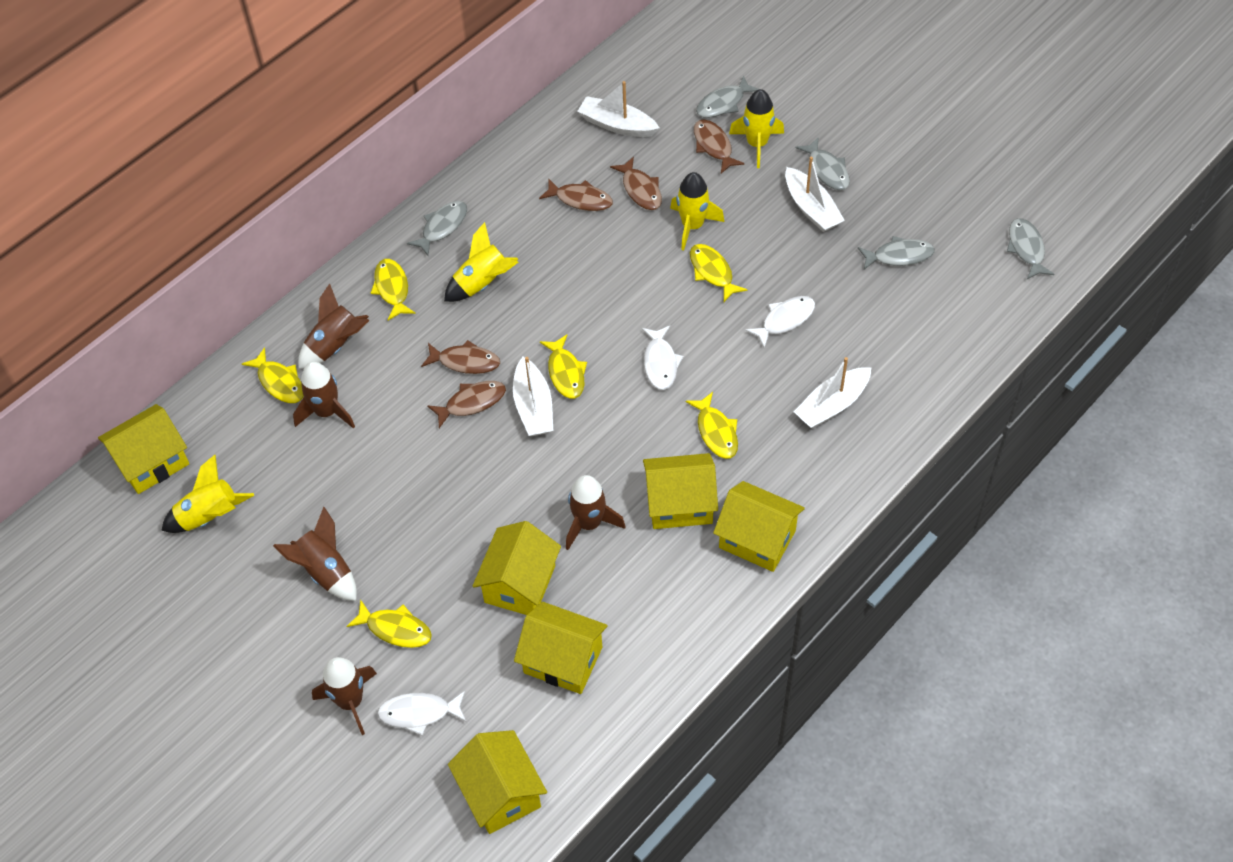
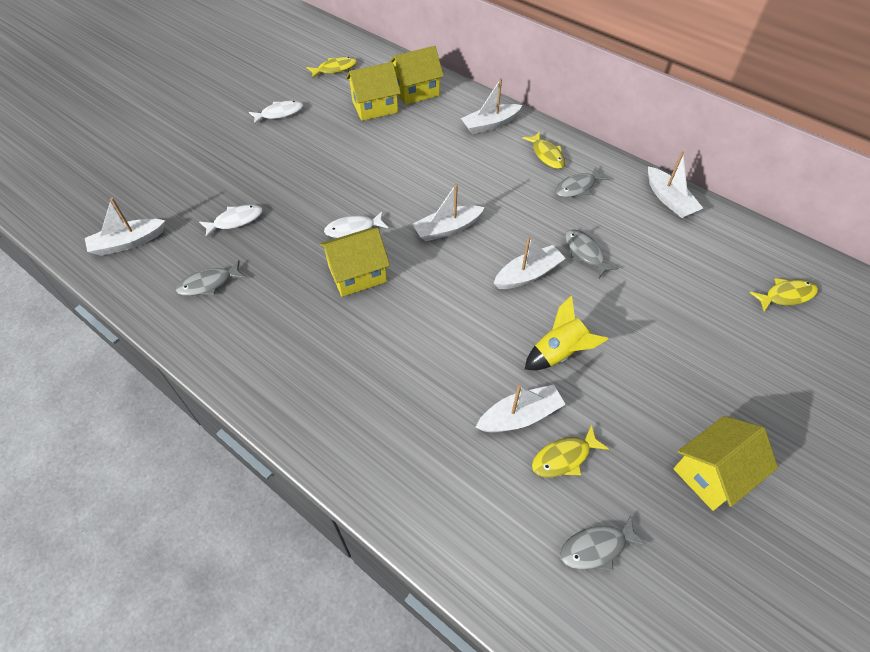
brown fish: [421,340,500,374] [427,381,506,428] [539,178,613,211] [610,156,662,210] [694,119,745,173] = 5 -> none = 0
brown rocket: [273,507,357,601] [293,362,355,429] [298,284,370,369] [312,657,377,735] [566,475,626,550] = 5 -> none = 0
grey fish: [407,201,467,256] [696,75,759,118] [795,138,850,190] [858,236,935,270] [1007,218,1054,279] = 5 -> [176,260,246,296] [555,166,610,197] [560,515,647,571] [565,229,619,278] = 4
white boat: [513,357,553,436] [577,81,659,137] [785,157,845,232] [794,357,872,428] = 4 -> [85,198,165,256] [413,184,485,241] [461,78,522,134] [475,385,566,432] [494,236,566,289] [648,151,703,218] = 6
yellow fish: [242,347,304,403] [346,599,432,648] [371,259,416,321] [540,334,587,399] [686,392,738,459] [690,244,748,302] = 6 -> [306,57,357,79] [522,132,565,169] [532,425,609,477] [750,278,818,312] = 4
yellow house: [98,404,189,494] [448,730,547,834] [473,521,561,615] [514,602,608,694] [643,453,718,529] [713,481,805,572] = 6 -> [320,228,390,297] [346,62,401,121] [388,46,444,105] [673,416,778,511] = 4
yellow rocket: [161,454,254,533] [444,222,518,302] [670,172,725,250] [729,89,784,168] = 4 -> [525,295,608,370] = 1

